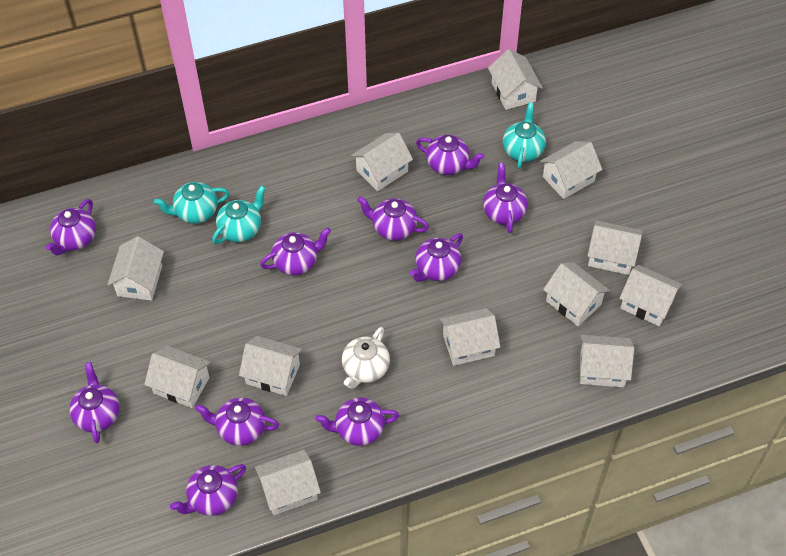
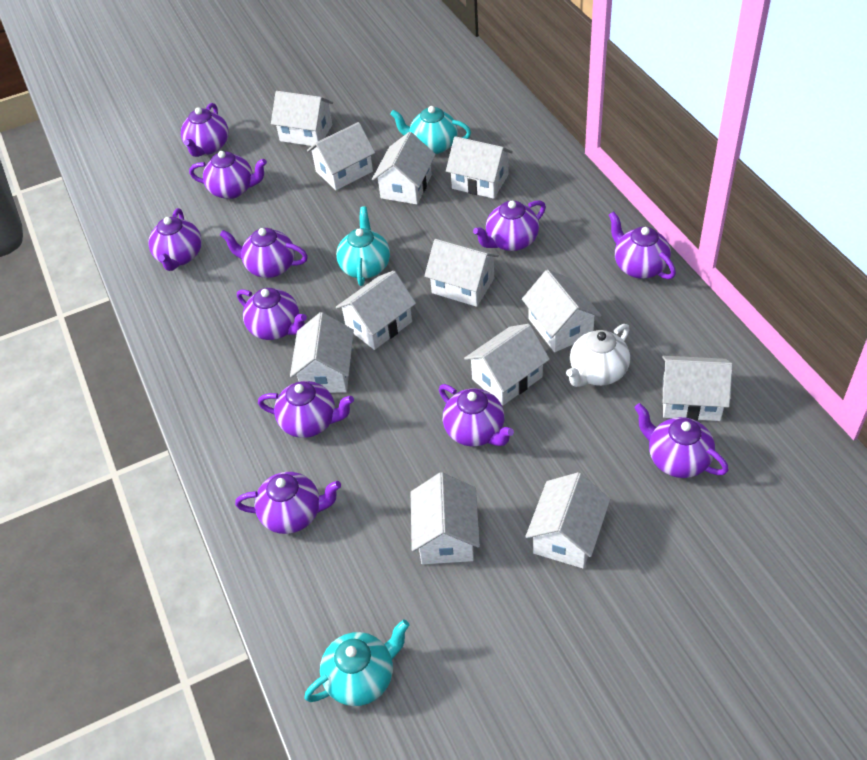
purple teapot: [46,199,96,255] [69,362,120,443] [170,464,246,516] [195,397,279,446] [260,228,331,275] [315,397,399,446] [357,196,429,241] [410,233,463,282] [416,135,484,175] [483,163,528,233] = 10 -> [148,208,202,271] [181,103,229,157] [189,151,267,199] [220,228,308,278] [235,472,341,534] [237,288,307,340] [258,381,354,438] [439,384,514,446] [473,200,546,251] [609,212,676,279] [634,403,729,478] = 11

